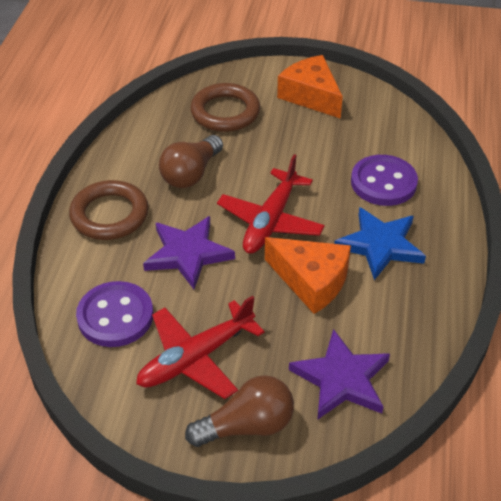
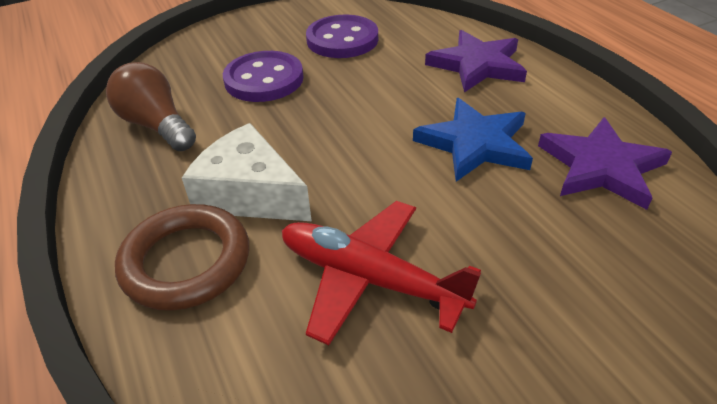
brown light bulb: [159,135,223,188] [185,375,294,447] = 2 -> [106,62,196,151] = 1
brown ring: [69,180,149,240] [190,83,260,132] = 2 -> [115,204,249,311] = 1
orange cheese: [265,237,351,314] [277,55,343,119] = 2 -> none = 0
red plane: [136,296,265,399] [217,154,325,254] = 2 -> [282,201,481,345] = 1
white cheese: none = 0 -> [182,123,312,221] = 1

